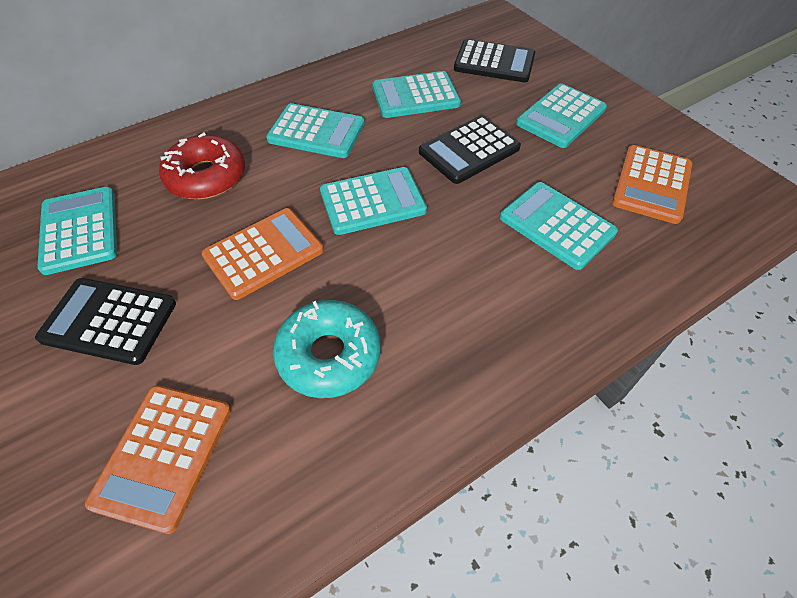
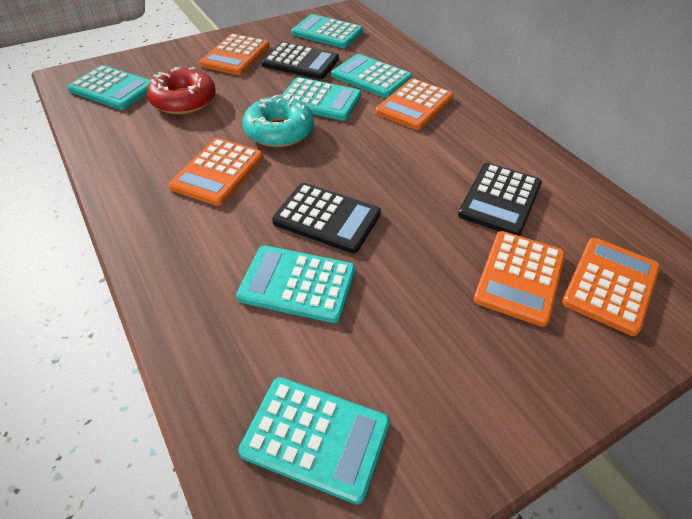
orange calculator: [85,385,231,534] [202,208,324,300] [612,145,692,224] = 3 -> [169,138,263,206] [200,33,269,75] [376,78,453,130] [474,231,565,327] [562,238,660,336] = 5

